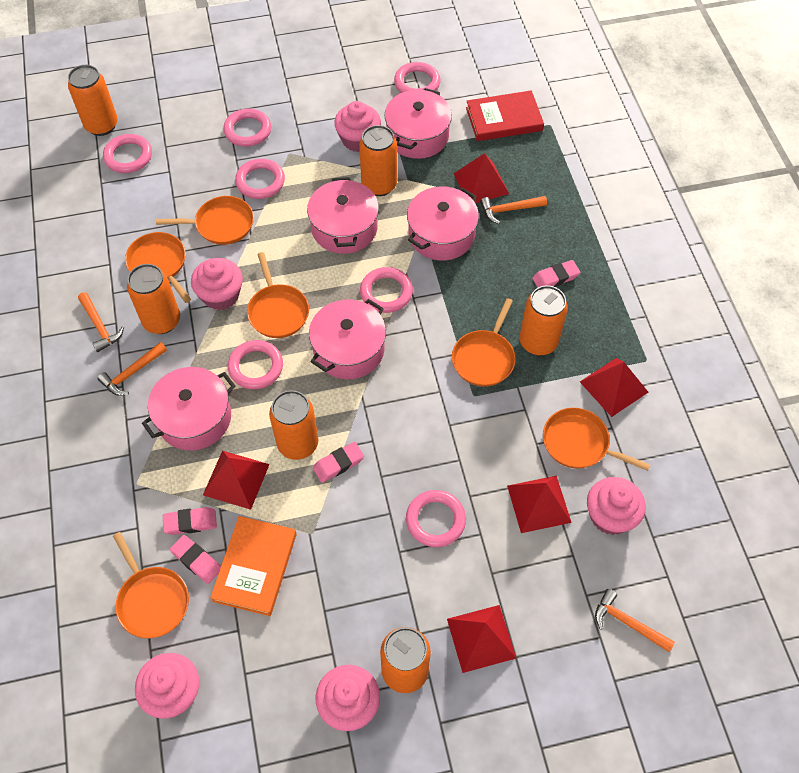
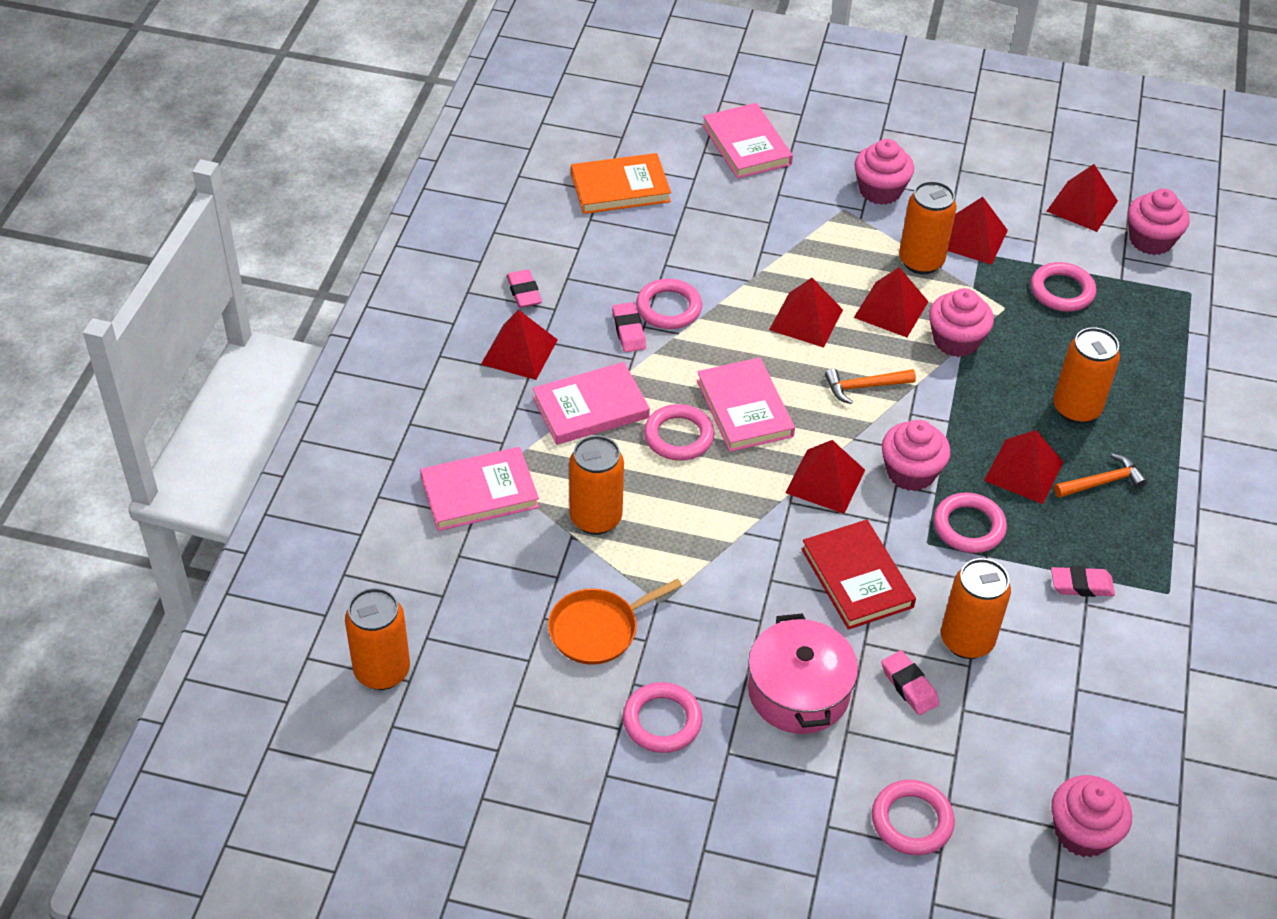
orange can: [68,65,118,136] [127,264,180,334] [269,390,318,460] [359,125,397,196] [380,627,431,693] [519,285,568,356] = 6 -> [345,588,410,690] [569,435,624,535] [899,181,956,274] [941,558,1011,659] [1053,327,1120,424] = 5
orange hammer: [78,292,124,352] [97,342,167,396] [480,196,547,224] [595,589,675,652] = 4 -> [825,369,916,404] [1054,453,1148,498] = 2
orange pan: [113,532,189,638] [125,232,191,303] [156,196,254,245] [247,252,309,338] [452,298,516,387] [543,408,650,471] = 6 -> [548,578,682,665] = 1
pink book: none = 0 -> [420,447,539,531] [532,362,650,445] [697,357,795,452] [703,103,793,179] = 4
pink pot: [142,367,235,450] [307,177,379,254] [309,299,386,379] [384,88,452,159] [407,187,479,261] = 5 -> [748,613,858,734] = 1
pink ring: [103,134,152,173] [223,108,271,147] [228,340,283,389] [235,159,285,199] [360,267,413,313] [394,62,440,93] [406,490,466,547] = 7 -> [623,682,703,753] [636,279,702,329] [644,404,715,461] [872,780,955,855] [934,493,1007,553] [1031,262,1096,312] = 6
red pyramid: [203,451,270,510] [447,605,516,673] [454,153,509,203] [507,476,572,533] [580,358,648,417] = 5 -> [481,310,558,380] [769,278,843,348] [785,440,865,514] [854,267,929,337] [948,197,1008,265] [984,430,1064,504] [1046,164,1118,232] = 7

